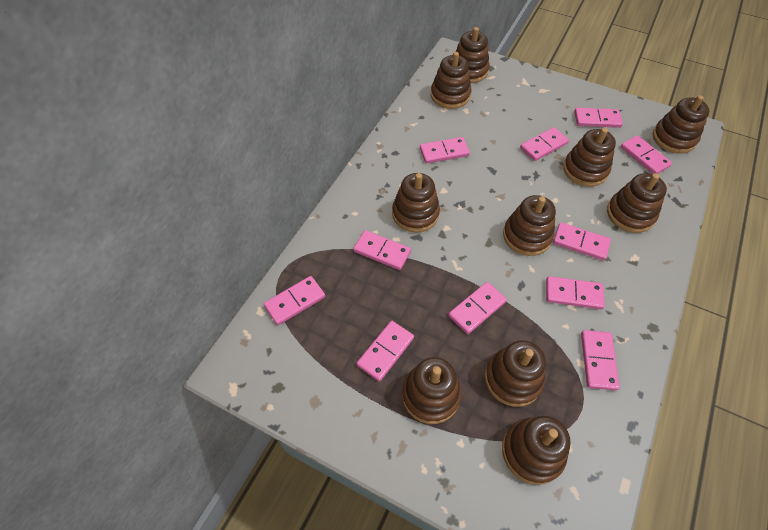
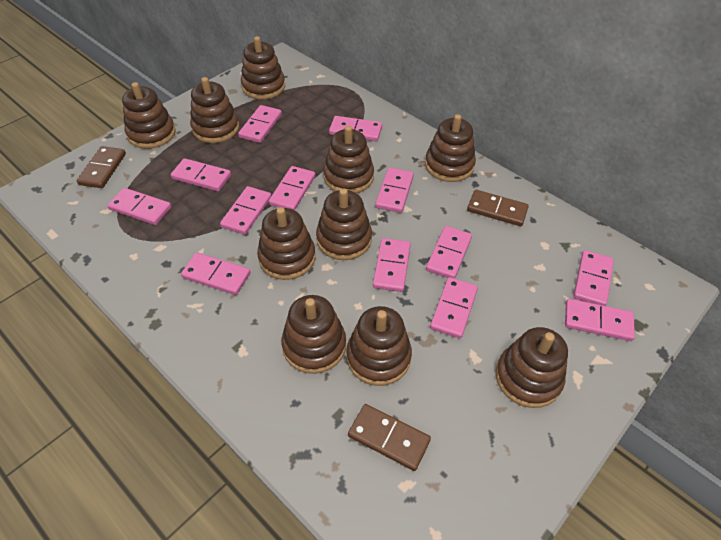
brown domino: none = 0 -> [76,146,126,188] [348,404,431,471] [467,190,529,226] = 3
pink domino: [264,276,325,325] [353,230,411,270] [357,321,414,382] [420,137,470,163] [448,282,507,334] [520,127,569,161] [546,276,605,309] [553,222,611,261] [574,108,623,128] [581,330,620,390] [621,135,672,174] = 11 -> [108,188,171,225] [171,158,231,191] [181,252,250,295] [220,186,271,235] [238,105,282,143] [269,166,315,210] [329,116,382,141] [373,238,411,292] [375,168,414,213] [426,226,472,279] [430,277,478,339] [565,299,635,341] [573,250,614,306] = 13

